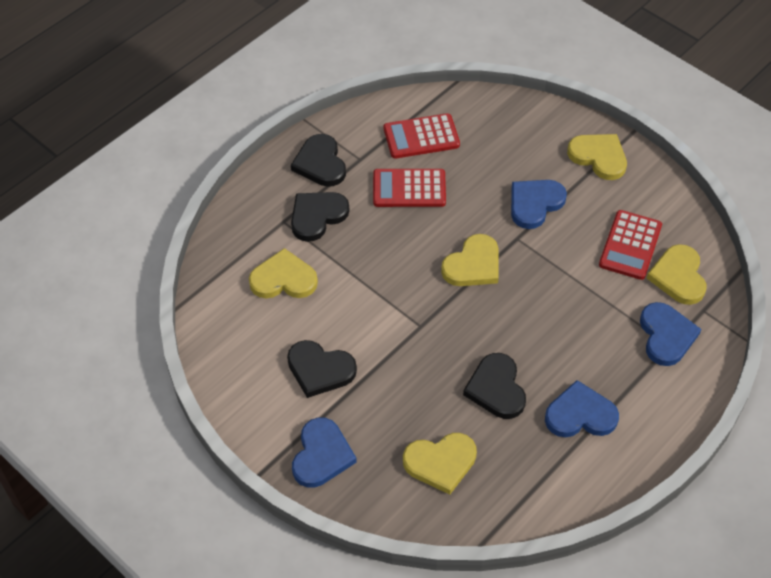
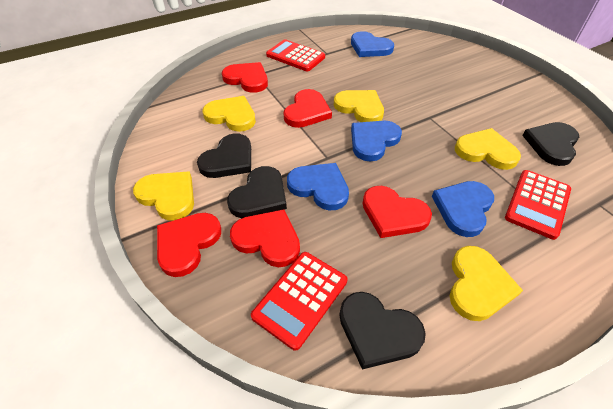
red heart: none = 0 -> [157,213,221,277] [222,62,268,93] [230,209,300,267] [283,89,332,128] [363,186,432,238] = 5

